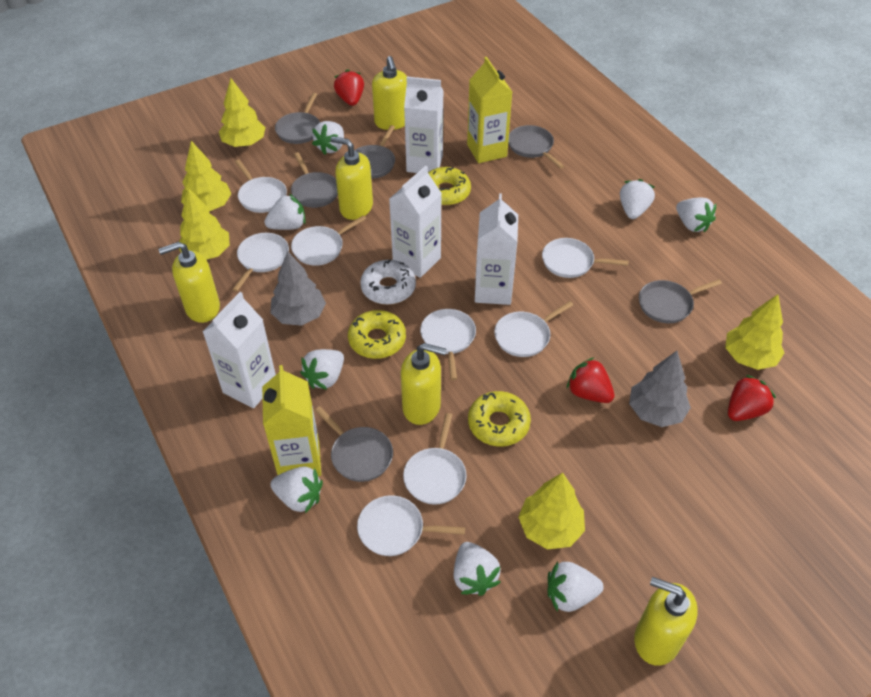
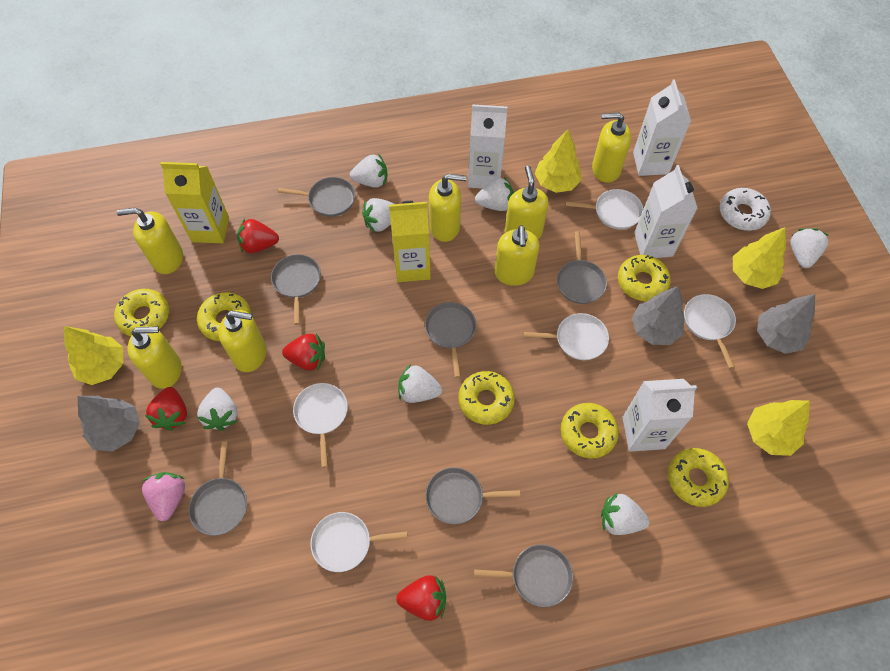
grey pan: [275,93,320,144] [291,152,338,208] [315,406,393,482] [354,125,395,179] [508,125,564,169] [639,279,722,323] = 6 -> [189,442,247,536] [271,254,321,325] [278,177,355,217] [425,302,476,378] [425,467,520,524] [474,544,573,607] [557,231,607,304] = 7
grey tree: [270,251,326,326] [629,351,691,427] = 2 -> [78,396,140,452] [632,286,684,345] [757,294,815,354] = 3
pink strawberry: none = 0 -> [142,472,185,521] = 1
red strawberry: [334,69,364,106] [567,357,614,403] [728,375,776,421] = 3 -> [145,387,187,431] [237,218,279,253] [282,334,325,371] [396,575,446,621] = 4
white pan: [232,233,289,292] [235,159,287,213] [291,215,366,266] [357,495,465,556] [403,413,467,505] [420,309,476,380] [494,301,573,357] [542,238,629,278] = 8 -> [293,383,348,468] [310,512,408,572] [524,313,609,360] [565,189,643,229] [684,294,736,369] = 5
white strawberry: [264,194,305,230] [270,466,323,514] [300,349,344,390] [312,121,344,155] [454,542,501,596] [548,562,604,612] [620,179,655,219] [676,197,716,233] = 8 -> [197,388,238,431] [350,154,388,188] [362,198,394,233] [398,364,442,403] [475,177,514,211] [601,493,650,535] [790,228,829,268] = 7
yellow donut: [348,310,406,359] [428,167,471,206] [468,391,531,446] = 3 -> [114,289,169,336] [197,292,251,341] [459,371,515,425] [561,403,619,459] [618,255,671,301] [668,448,729,507] = 6
yellow soap dispenser: [158,242,220,323] [331,136,373,220] [372,56,407,130] [401,343,446,425] [634,577,698,666] = 5 -> [117,208,183,274] [128,326,182,389] [219,310,266,372] [429,174,466,242] [495,225,539,286] [505,166,549,239] [592,113,631,183] = 7
yellow tree: [179,188,230,260] [181,141,231,211] [219,78,266,147] [518,472,585,550] [725,294,784,370] = 5 -> [64,326,123,385] [535,129,582,193] [733,227,786,289] [747,400,810,456] = 4

